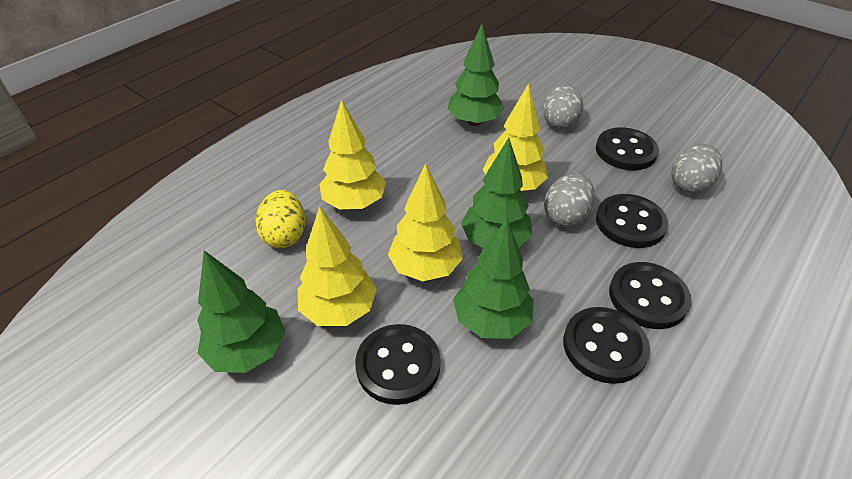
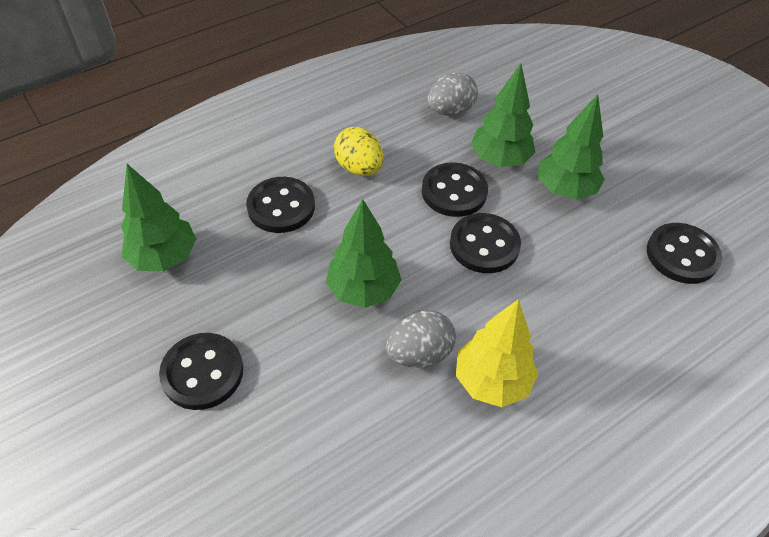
grey egg: [543,84,583,129] [544,173,595,227] [671,144,722,194] = 3 -> [386,310,456,367] [428,72,478,116] = 2
yellow tree: [298,206,377,326] [319,100,386,209] [388,164,463,281] [483,84,548,191] = 4 -> [456,299,538,407] = 1

